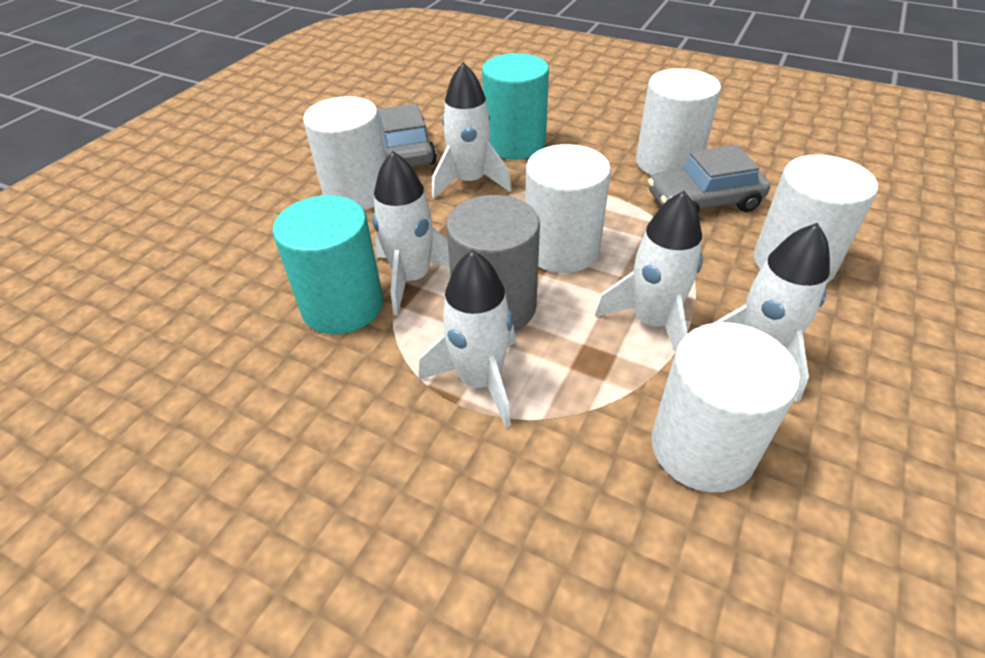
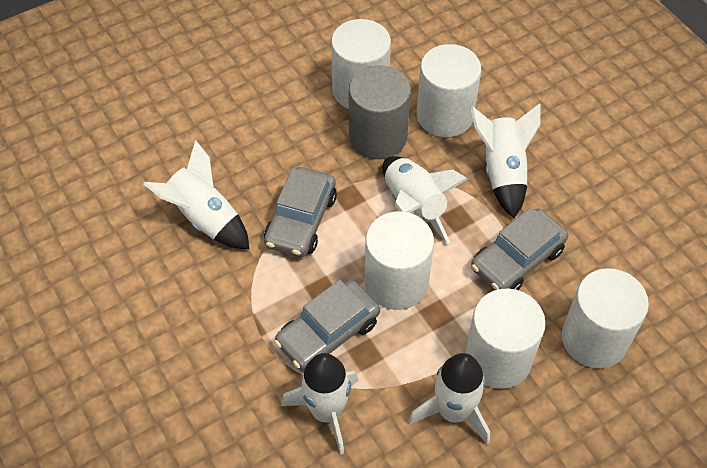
grey car: [378,104,437,167] [648,145,770,213] = 2 -> [264,167,337,257] [274,279,380,372] [471,207,568,290] = 3
turquoise cylinder: [273,195,383,334] [482,53,549,160] = 2 -> none = 0

